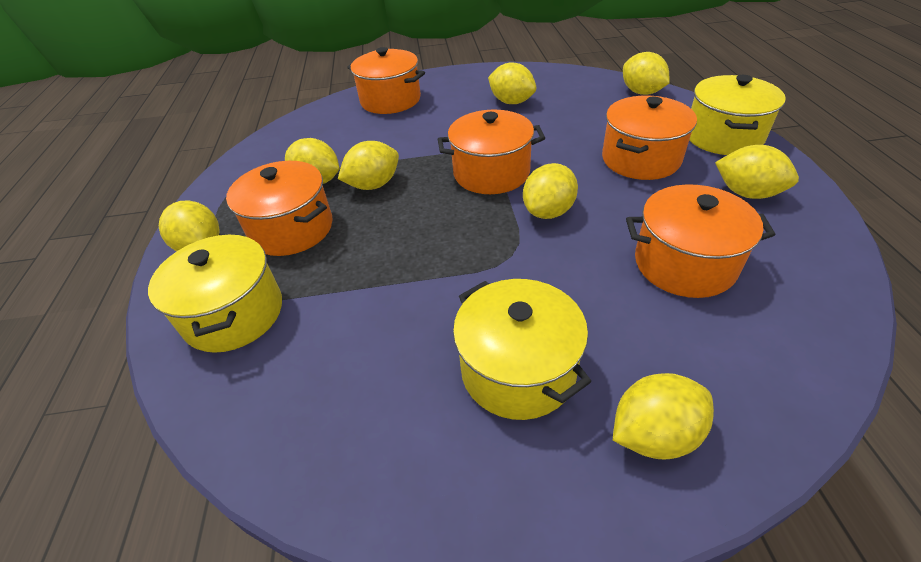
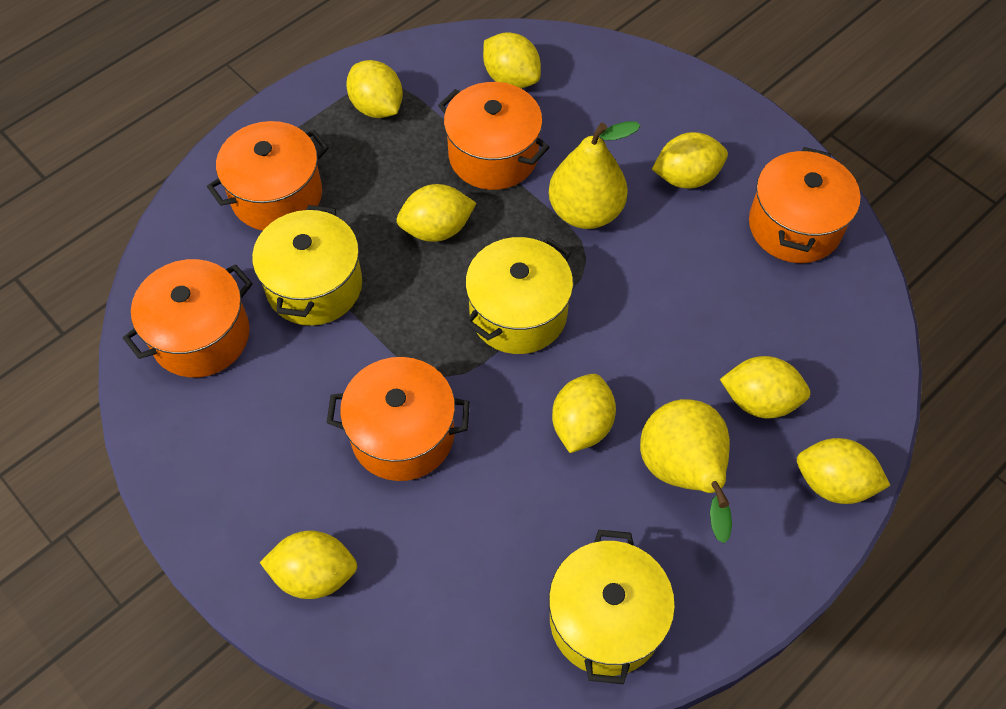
yellow pear: none = 0 -> [549,122,641,229] [640,399,732,543] = 2

